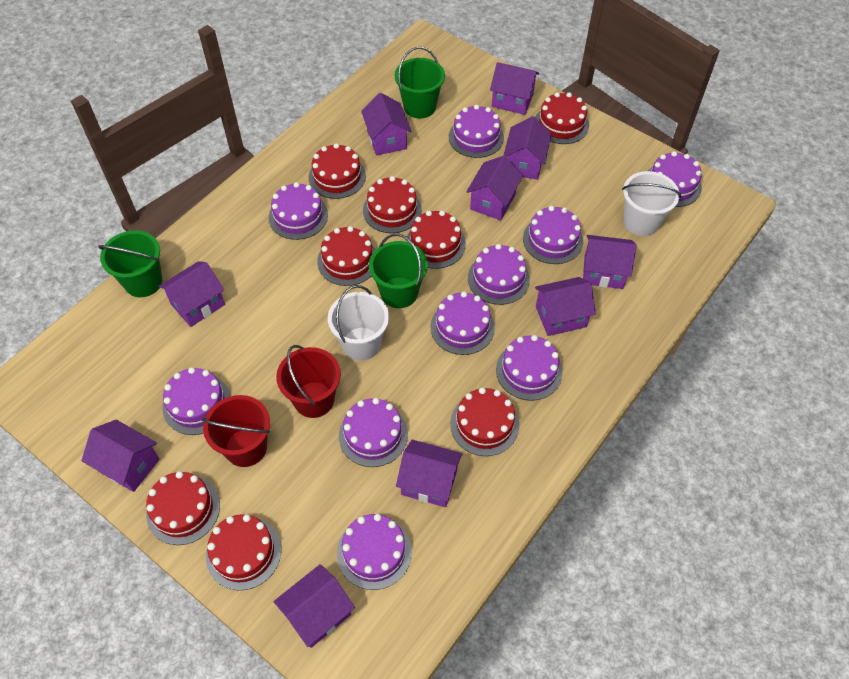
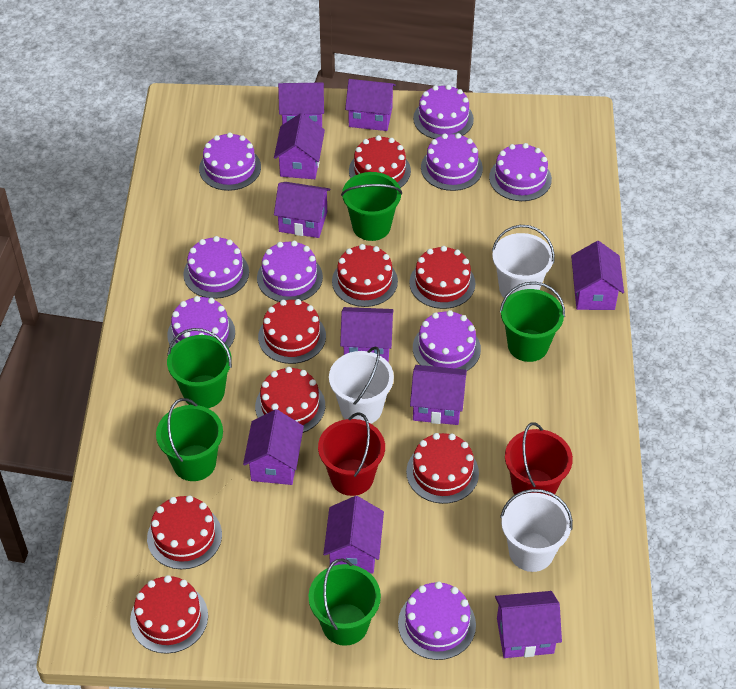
green bucket: [98,230,162,297] [369,234,428,308] [395,47,445,119] = 3 -> [156,398,223,481] [167,328,232,408] [308,558,381,646] [341,172,402,241] [500,282,565,362] = 5
purple cake: [162,367,231,435] [269,182,328,240] [337,514,412,590] [339,398,408,467] [430,291,495,355] [449,105,504,158] [468,244,530,305] [496,335,562,401] [523,206,583,264] [648,151,702,207] = 10 -> [167,296,235,348] [183,236,249,299] [199,132,261,191] [257,241,323,302] [398,581,476,660] [413,85,474,139] [413,310,481,371] [421,133,483,191] [489,143,552,201] = 9
white bucket: [328,285,389,361] [622,171,681,236] = 2 -> [329,346,394,424] [492,225,555,298] [500,489,573,572] = 3

